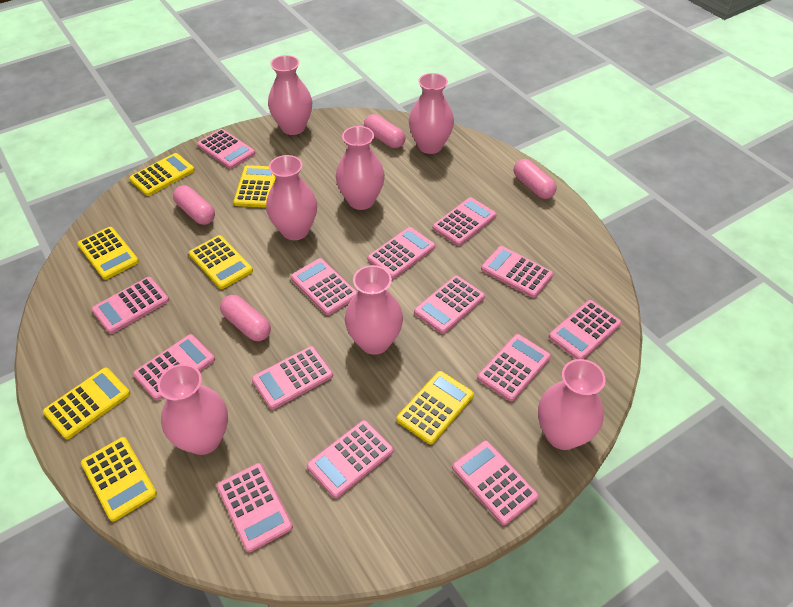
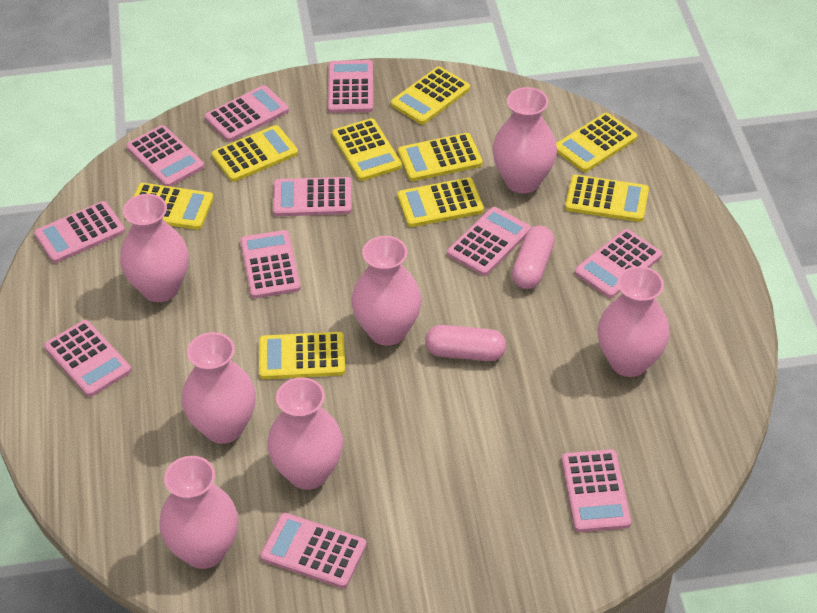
pink calculator: [92,277,169,334] [133,334,215,400] [197,129,255,169] [217,463,293,552] [252,346,333,410] [291,258,357,315] [307,420,393,498] [367,227,435,279] [414,275,485,334] [433,197,497,246] [452,440,539,525] [477,334,551,402] [481,246,554,298] [549,300,622,359] = 14 -> [34,201,125,263] [44,320,132,397] [126,125,205,187] [205,85,289,142] [240,230,301,298] [260,513,367,588] [273,177,352,216] [328,60,373,113] [447,207,531,276] [561,449,631,532] [574,229,662,298] = 11
pink capsule: [173,185,215,225] [220,295,271,341] [364,114,405,148] [514,159,557,199] = 4 -> [425,325,506,361] [512,225,555,289] = 2
yellow calculator: [43,368,130,439] [77,227,139,280] [81,437,157,521] [129,153,195,196] [189,235,253,289] [233,165,276,208] [397,371,474,444] = 7 -> [133,183,214,230] [212,125,298,182] [259,332,345,379] [332,118,402,181] [391,67,470,125] [397,178,484,227] [398,133,483,181] [556,113,637,172] [565,175,649,222] = 9

